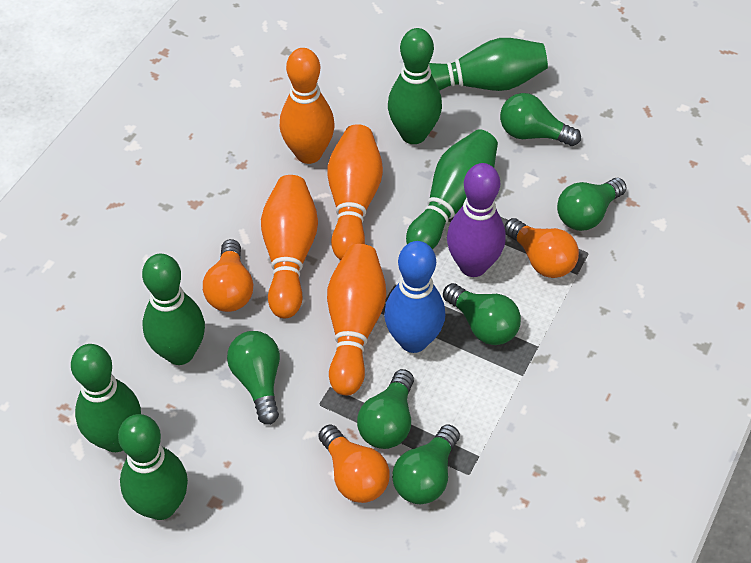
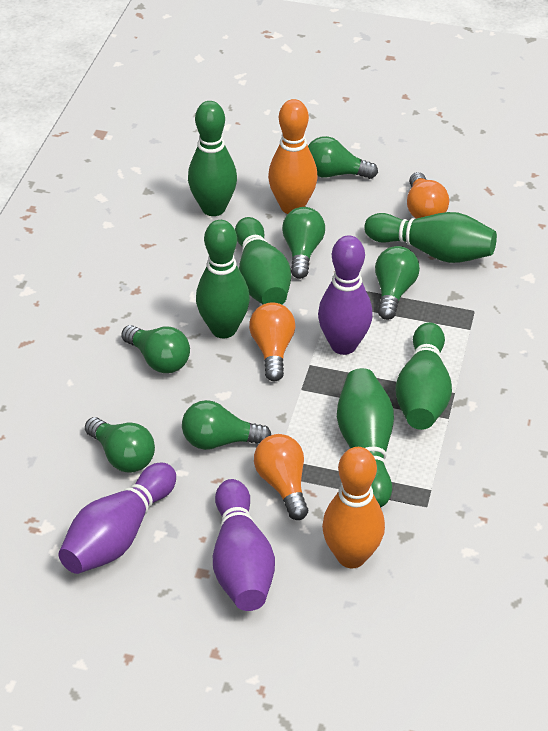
blue bowling pin: [384,241,445,353] = 1 -> none = 0
orange bowling pin: [261,175,318,318] [280,48,335,164] [327,244,386,395] [328,124,383,260] = 4 -> [268,99,318,214] [322,447,385,568] = 2
purple bowling pin: [447,163,506,277] = 1 -> [59,463,176,574] [213,479,275,611] [318,236,373,355] = 3

